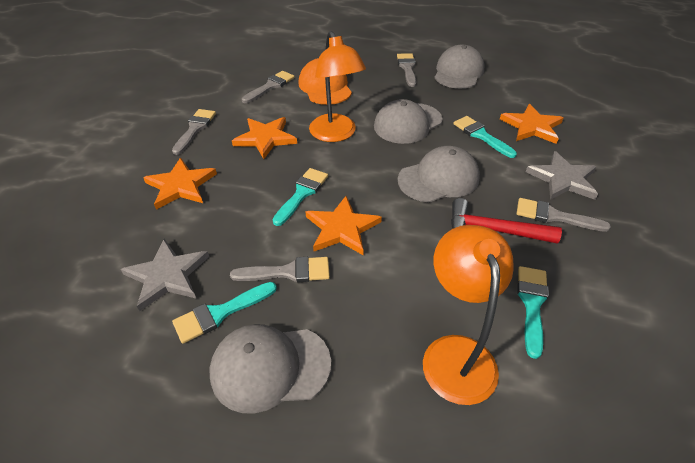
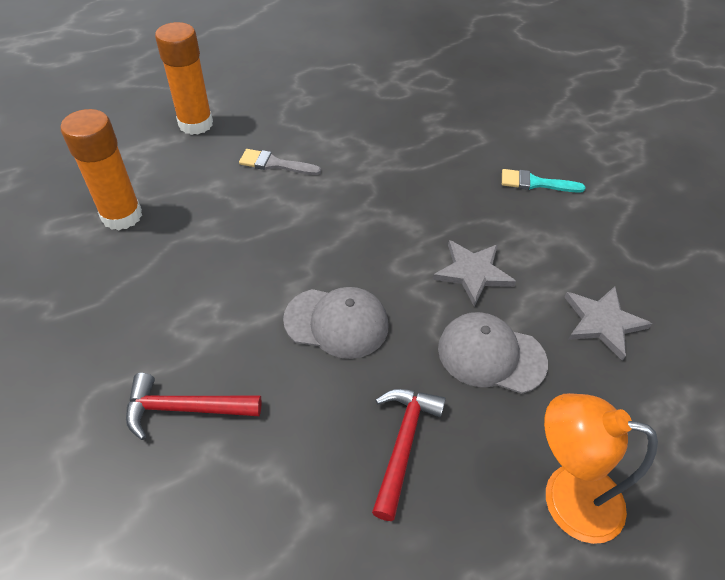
grey brush: [172,109,216,155] [230,257,330,282] [242,71,295,103] [397,53,416,87] [517,198,611,232] = 5 -> [239,149,321,175] = 1
grey cap: [209,324,331,414] [374,99,443,144] [398,146,480,203] [435,45,485,89] = 4 -> [283,287,389,359] [438,312,548,394] = 2
orange cap: [298,58,352,105] = 1 -> none = 0
orange glue stick: none = 0 -> [61,109,142,230] [155,22,213,135] = 2
orange lamp: [309,31,366,142] [423,225,514,405] = 2 -> [544,393,658,544] = 1
orange star: [143,158,217,210] [232,117,297,159] [305,196,382,255] [500,104,563,144] = 4 -> none = 0
red hammer: [451,198,562,244] = 1 -> [126,373,262,440] [372,389,446,521] = 2
turquoise brush: [172,282,277,344] [273,168,328,226] [453,116,517,158] [517,266,549,359] = 4 -> [502,169,585,193] = 1

